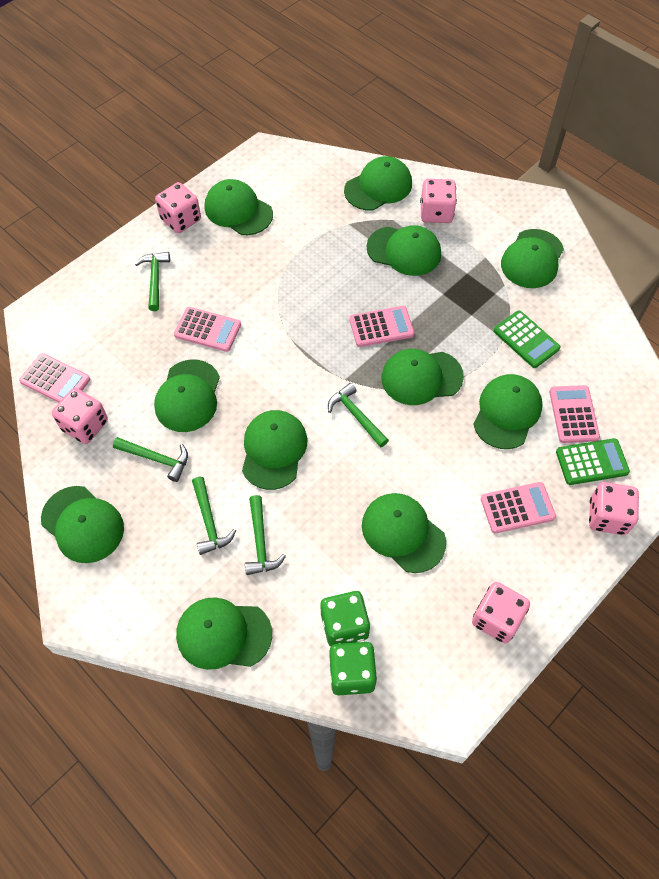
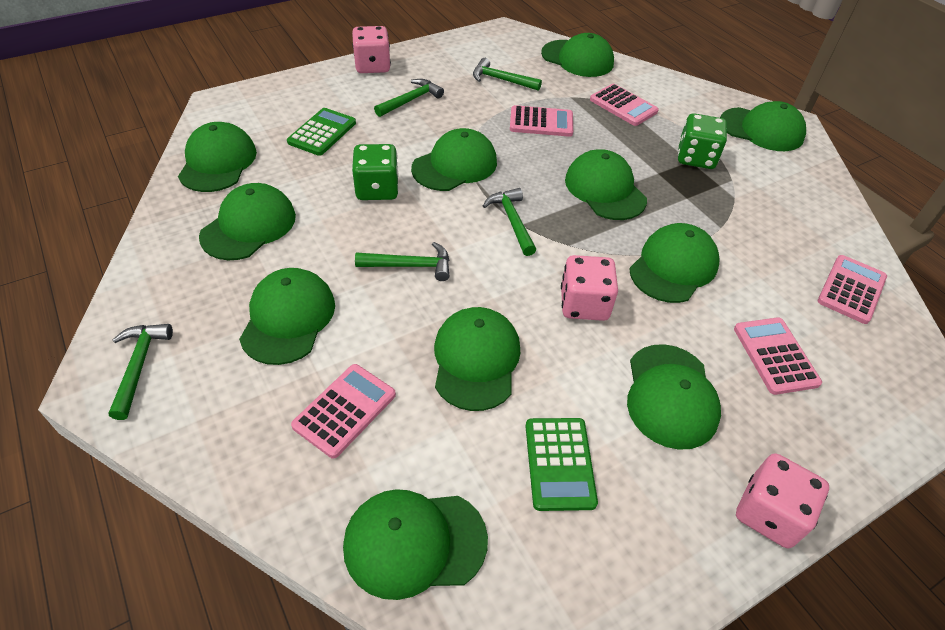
pink dice: [52,388,108,444] [155,182,201,233] [420,179,457,223] [472,582,530,643] [589,482,639,535] = 5 -> [352,26,391,73] [561,255,618,321] [736,453,829,548] = 3

